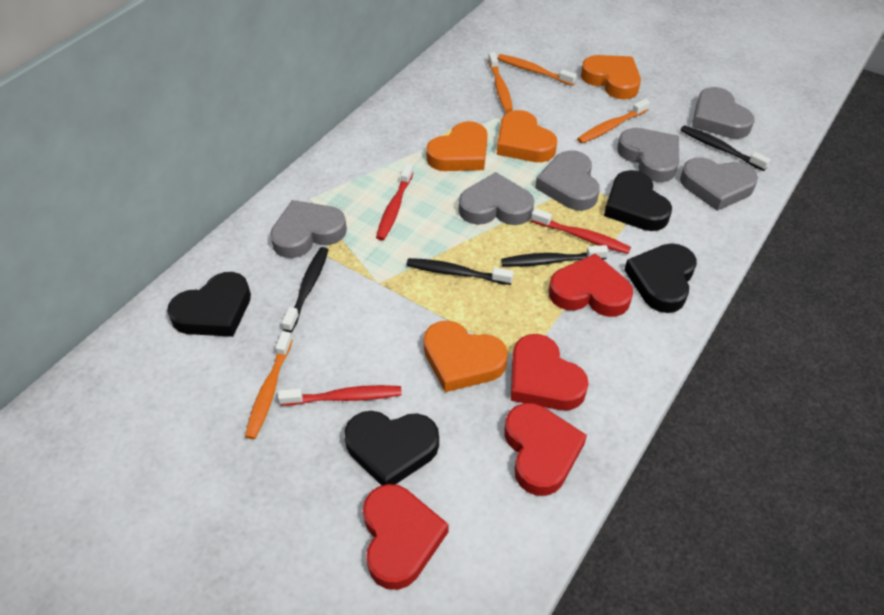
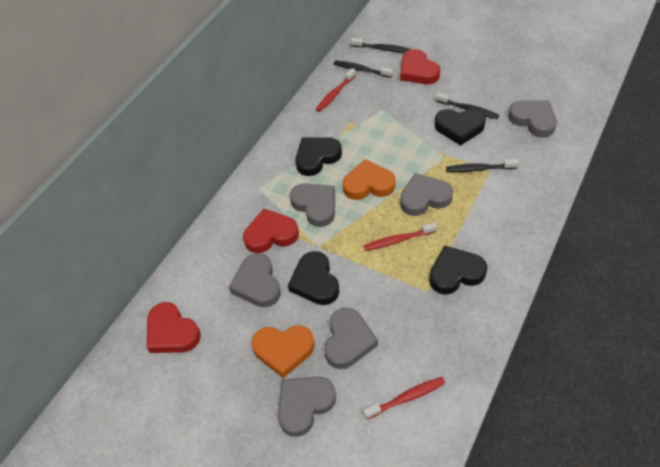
orange heart: [424,320,508,392] [426,121,488,171] [497,110,557,162] [581,55,641,99] = 4 -> [251,325,315,378] [343,159,396,200] = 2
orange toothbrush: [245,331,293,439] [488,52,513,112] [497,54,577,86] [577,99,650,144] = 4 -> none = 0
red heart: [363,484,448,590] [505,403,587,496] [511,334,589,410] [549,254,633,317] = 4 -> [147,302,201,353] [243,209,299,253] [400,49,440,84] = 3

